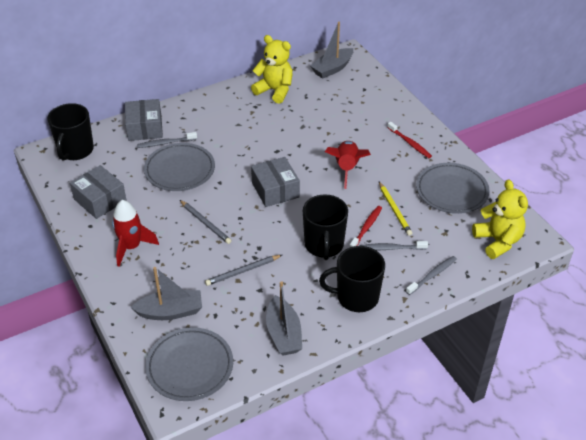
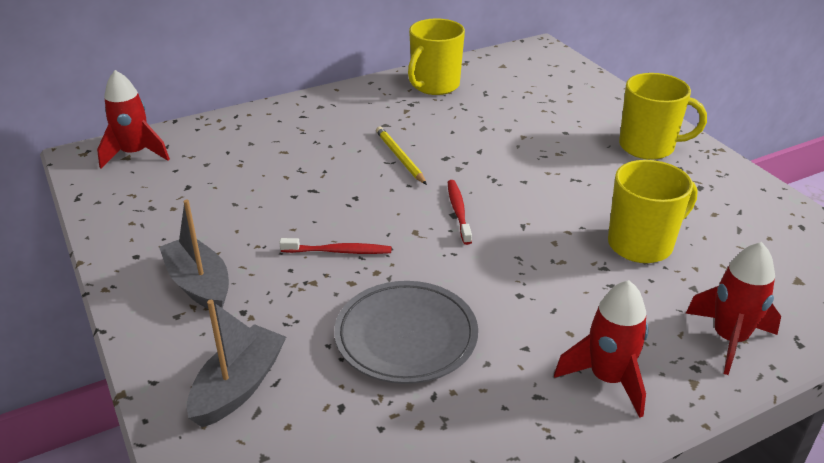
black mug: [47,103,94,161] [303,194,348,260] [319,246,385,312] = 3 -> none = 0
grey boat: [130,267,202,320] [266,281,302,356] [310,22,353,79] = 3 -> [159,199,229,309] [187,300,286,427] = 2
grey box: [70,165,127,219] [125,99,163,141] [251,157,300,207] = 3 -> none = 0
grey pencil: [180,200,232,244] [205,255,282,286] = 2 -> none = 0
grey plate: [144,143,215,191] [145,327,233,401] [416,163,490,214] = 3 -> [334,281,478,384] = 1
grey toothbrush: [137,132,197,148] [359,241,428,250] [406,256,457,295] = 3 -> none = 0
red rocket: [112,200,159,267] [325,141,371,189] = 2 -> [97,70,170,169] [554,280,649,418] [686,242,781,375] = 3
yellow mug: none = 0 -> [408,18,465,95] [608,160,698,263] [619,73,707,160] = 3
yellow teddy bear: [251,35,293,104] [472,180,528,259] = 2 -> none = 0

